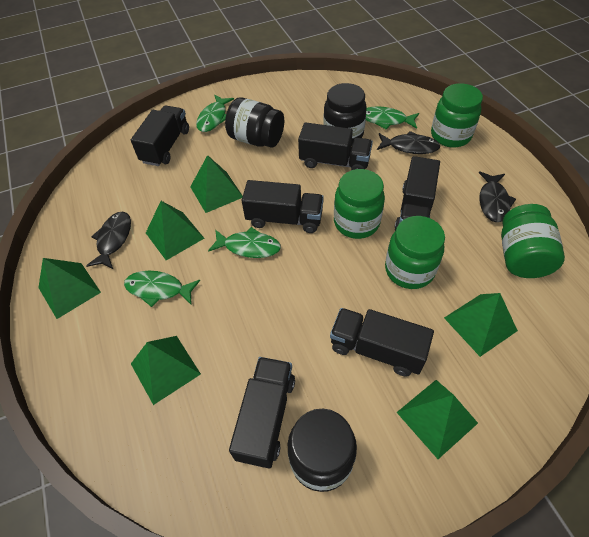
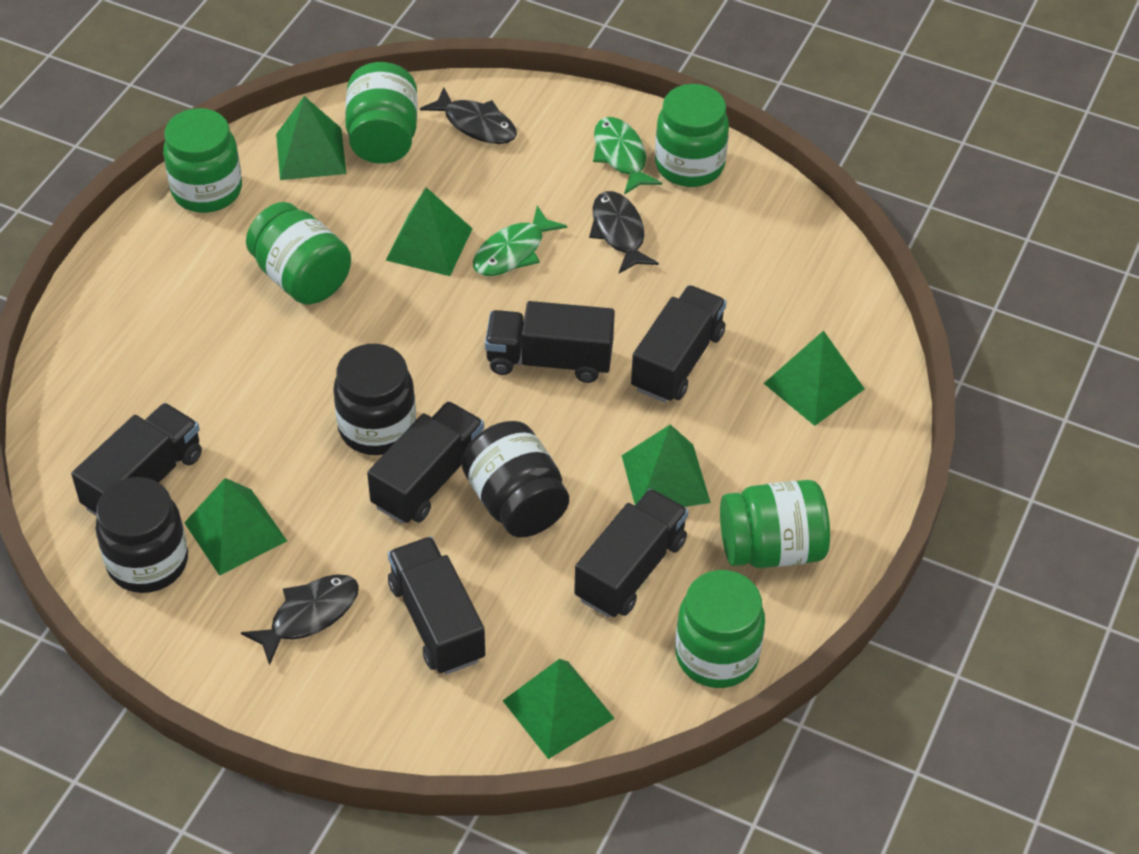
green fish: [124,271,200,307] [196,95,234,132] [208,227,281,258] [366,106,419,129] = 4 -> [473,206,567,276] [593,117,662,195] = 2
green jar: [334,169,385,239] [385,216,445,289] [431,83,483,147] [501,204,565,278] = 4 -> [163,108,242,213] [246,202,351,305] [345,62,418,164] [655,84,729,187] [675,570,765,688] [720,480,830,568] = 6

